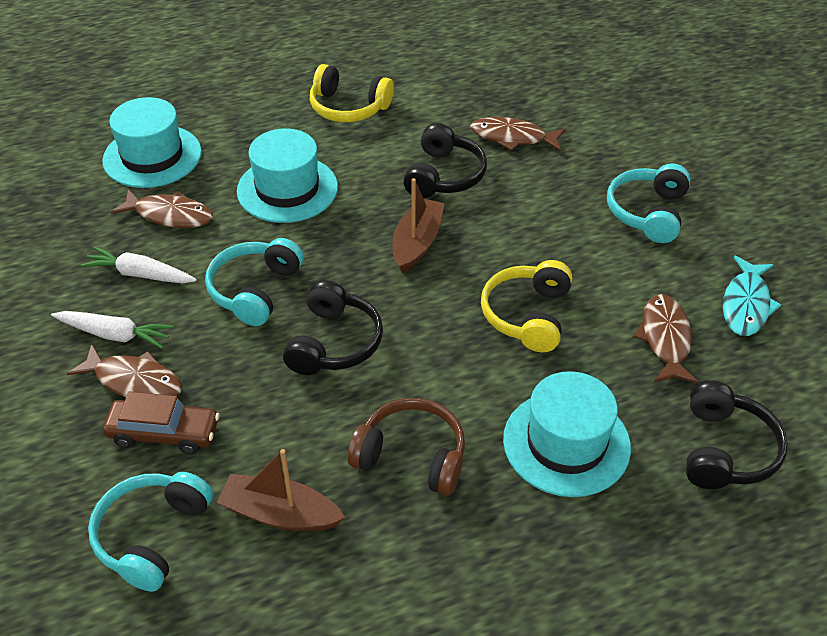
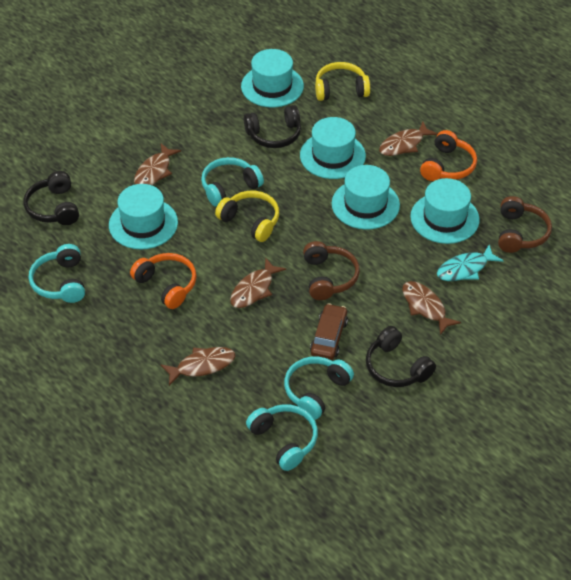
brown boat: [217,449,345,531] [392,178,445,273] = 2 -> none = 0
brown fish: [67,344,182,397] [111,189,213,228] [470,117,565,151] [634,294,698,384] = 4 -> [134,144,181,185] [161,347,236,386] [230,258,286,308] [379,122,438,156] [402,281,461,335] = 5
brown headphones: [348,398,465,496] = 1 -> [303,241,360,300] [498,196,552,253] = 2
orange headphones: none = 0 -> [130,253,197,309] [420,130,477,181] = 2
turquoise hat: [102,97,202,188] [237,129,338,223] [503,371,631,497] = 3 -> [109,184,178,249] [241,49,304,107] [300,117,366,179] [332,165,400,230] [410,178,480,244] = 5
turquoise headphones: [88,472,213,592] [205,238,304,326] [607,163,691,243] = 3 -> [29,244,85,303] [201,157,264,206] [246,404,318,471] [284,356,354,420] = 4
white carrot: [51,311,174,349] [80,247,197,283] = 2 -> none = 0

